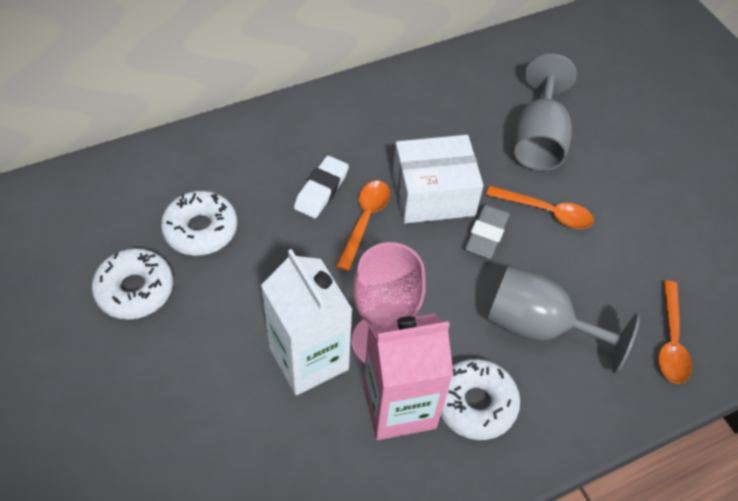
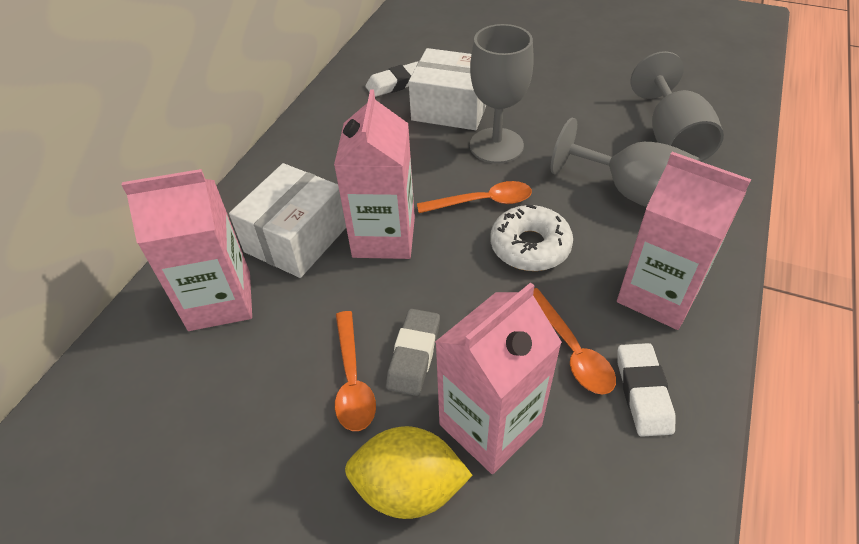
grey goblet: [487,266,640,374] [514,54,577,171] = 2 -> [470,24,534,164] [551,118,699,207] [630,51,724,162] = 3
pink carton: [363,313,453,440] = 1 -> [122,169,252,331] [334,90,415,259] [435,282,562,474] [617,152,751,330] = 4
pink goblet: [352,242,425,364] = 1 -> none = 0
white box: [393,135,483,223] = 1 -> [229,163,346,278] [409,48,486,130] = 2
white carton: [261,249,353,395] = 1 -> none = 0
white donut: [92,248,173,320] [161,191,237,256] [440,359,520,440] = 3 -> [491,204,573,271] = 1
white eraser: [294,156,349,218] = 1 -> [365,62,418,97] [618,343,676,437] = 2
yellow lemon: none = 0 -> [345,426,472,519] = 1

